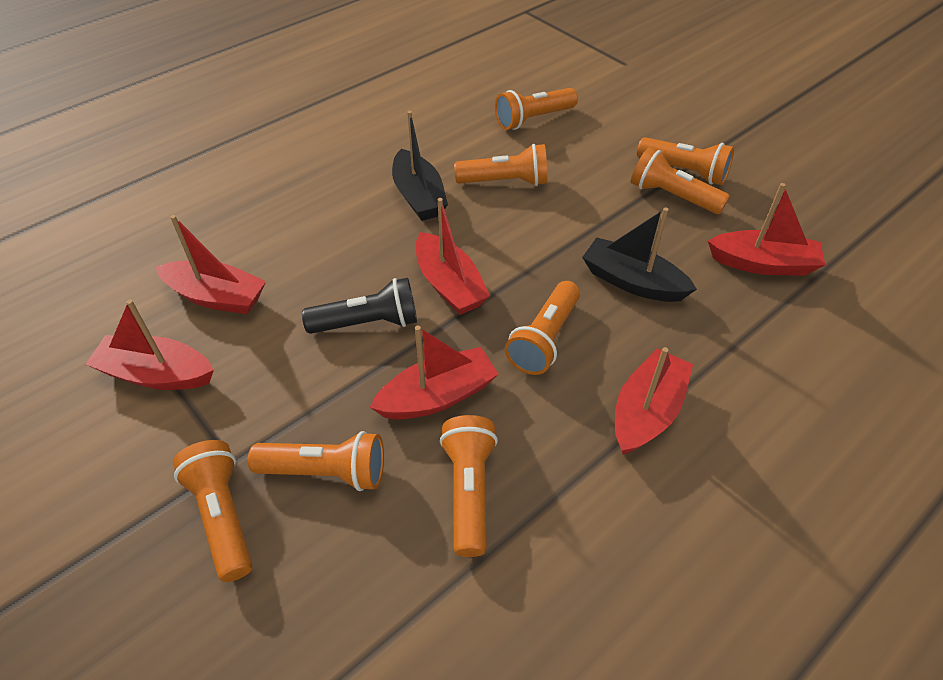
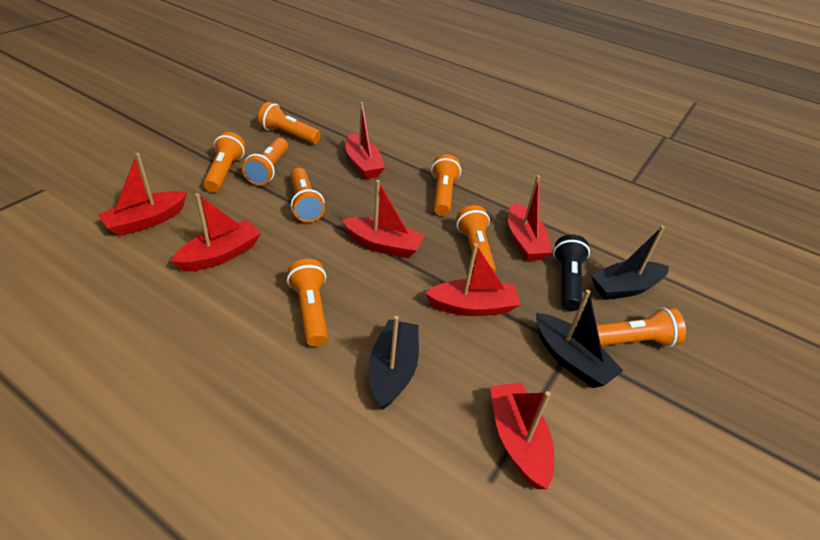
black boat: [392,111,448,221] [582,207,697,302] = 2 -> [368,316,419,409] [536,290,623,388] [591,226,669,300] = 3
red boat: [85,299,214,390] [156,215,266,314] [370,326,499,419] [416,198,490,315] [615,347,693,455] [708,183,825,276] = 6 -> [98,153,187,236] [171,193,261,271] [343,180,425,258] [345,102,385,179] [425,243,520,316] [490,382,554,489] [508,175,553,261] = 7

